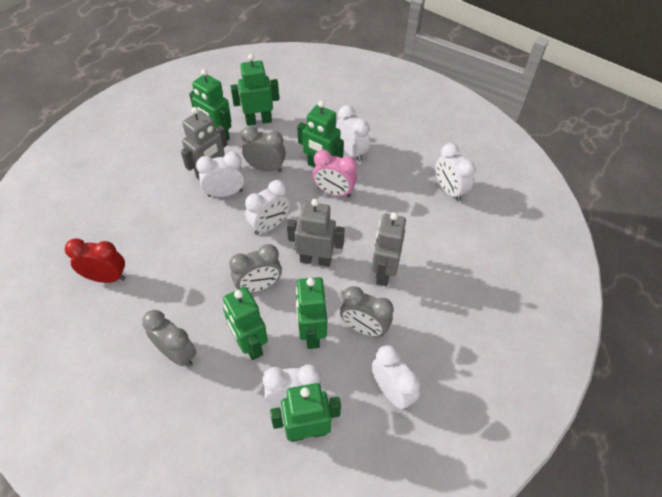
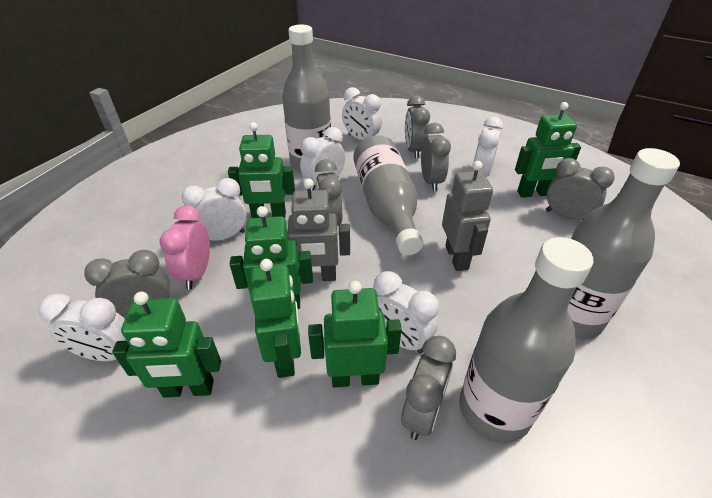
grey bottle: none = 0 -> [282,24,332,172] [353,135,423,255] [459,237,593,443] [567,148,680,340] = 4
grey clock: [142,310,196,367] [229,244,282,293] [241,126,286,173] [340,286,394,337] = 4 -> [84,250,170,318] [315,159,342,226] [401,336,456,440] [405,95,430,159] [421,123,451,191] [546,158,615,220] = 6
grey robot: [181,107,228,180] [287,199,345,267] [372,212,406,286] = 3 -> [287,178,350,282] [442,161,493,271] = 2
red clock: [65,239,125,283] = 1 -> none = 0

